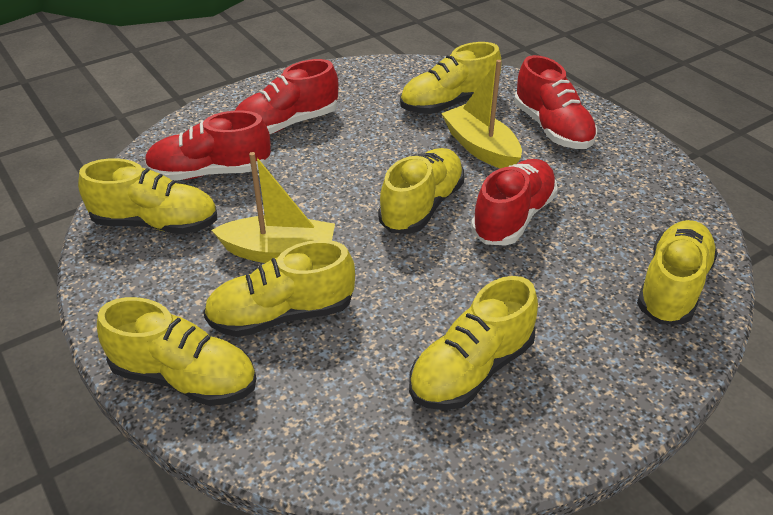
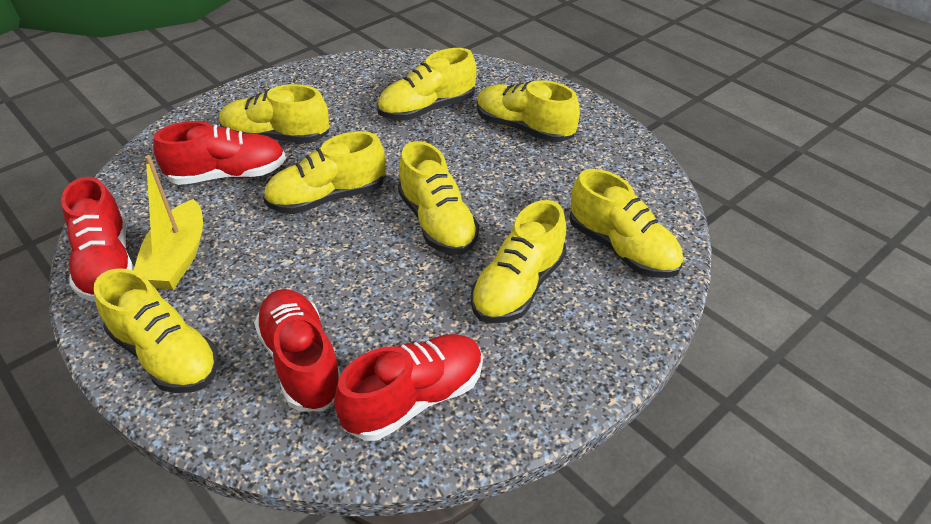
yellow boat: [212,152,335,263] [441,60,522,168] = 2 -> [133,155,203,290] = 1
yellow shoe: [78,159,217,234] [97,297,256,406] [203,240,355,337] [378,148,464,233] [400,42,502,114] [409,276,538,410] [637,220,718,324] = 7 -> [94,268,219,393] [219,84,329,143] [263,131,386,214] [377,48,476,121] [398,141,479,254] [471,200,567,323] [477,80,580,142] [569,169,683,278] = 8

